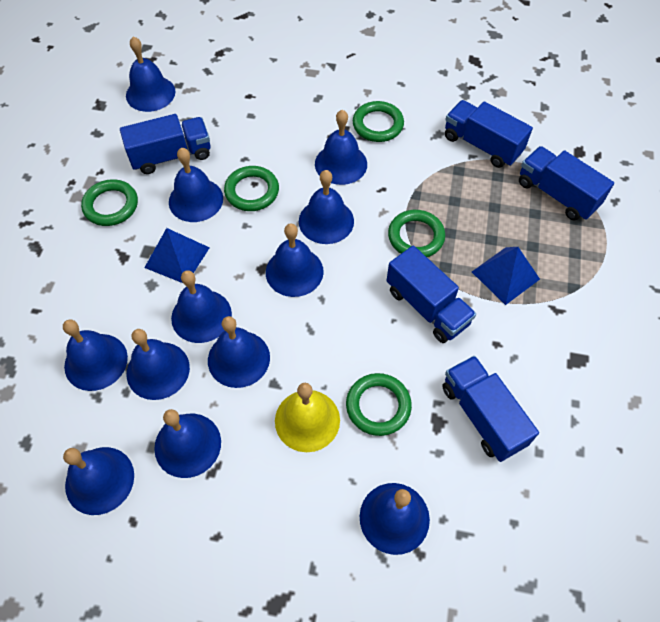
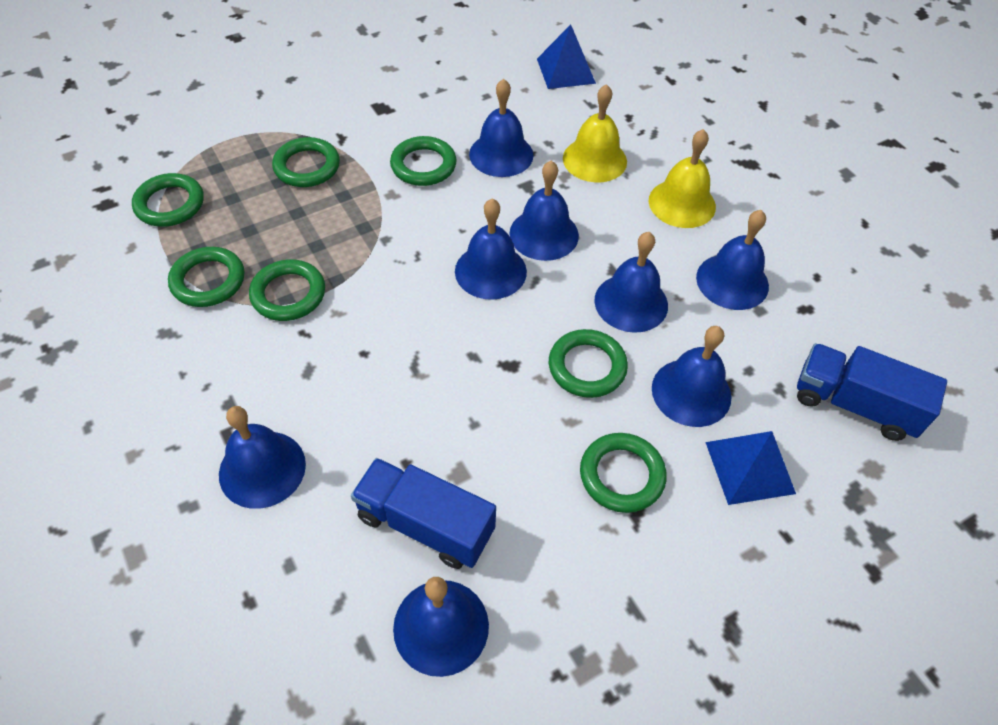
blue bell: [63,319,128,391] [63,447,134,515] [126,36,175,112] [127,329,190,400] [154,409,221,478] [169,148,223,222] [171,270,232,343] [208,316,270,388] [266,223,324,297] [299,170,354,244] [315,110,367,185] [360,483,430,555] = 12 -> [219,406,306,509] [393,577,489,677] [455,199,527,300] [469,79,534,177] [509,160,579,261] [594,232,668,333] [652,326,731,427] [696,210,769,310] = 8
blue truck: [120,114,210,174] [387,246,476,343] [442,356,539,462] [445,100,533,168] [519,146,614,221] = 5 -> [351,458,496,569] [797,343,947,441] = 2
green ring: [81,179,138,226] [224,166,279,211] [346,373,412,436] [353,101,404,142] [388,210,445,257] = 5 -> [132,173,204,227] [168,247,244,307] [249,259,325,321] [272,137,340,187] [390,136,457,186] [549,329,628,398] [580,433,667,513] = 7
yellow bell: [275,383,340,452] = 1 -> [563,84,627,182] [649,129,716,228] = 2

